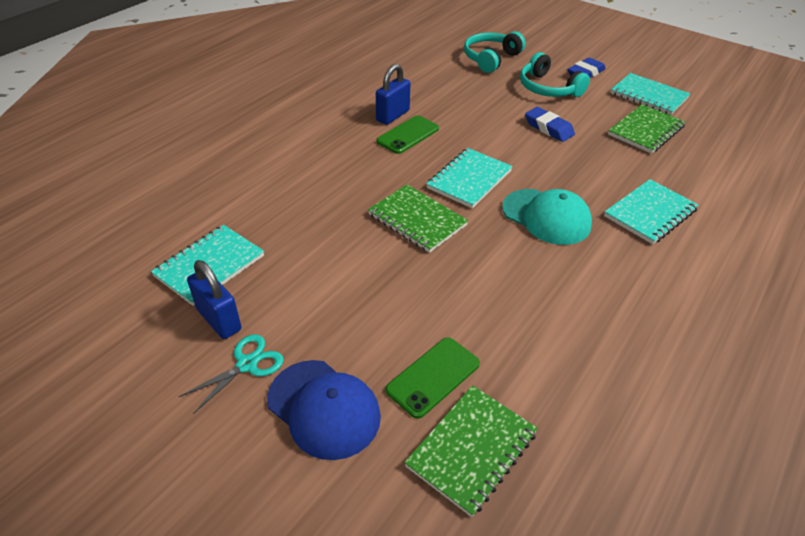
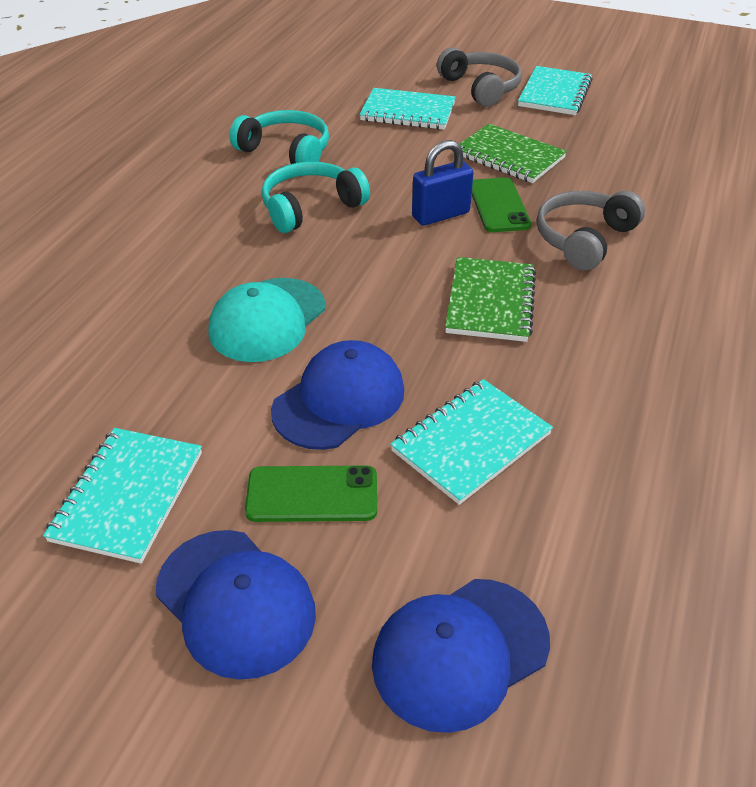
blue cap: [267,360,381,460] = 1 -> [156,530,316,680] [271,340,404,450] [372,579,550,733] = 3
blue eraser: [525,107,575,142] [568,58,606,78] = 2 -> none = 0
blue padlock: [187,260,241,339] [376,64,410,125] = 2 -> [412,140,473,226] = 1
green notebook: [368,184,468,253] [404,385,538,517] [608,104,685,154] = 3 -> [445,257,536,342] [459,124,567,183] = 2
grey headphones: none = 0 -> [437,47,522,107] [537,191,645,270] = 2
turquoise scissors: [179,334,284,414] = 1 -> none = 0

